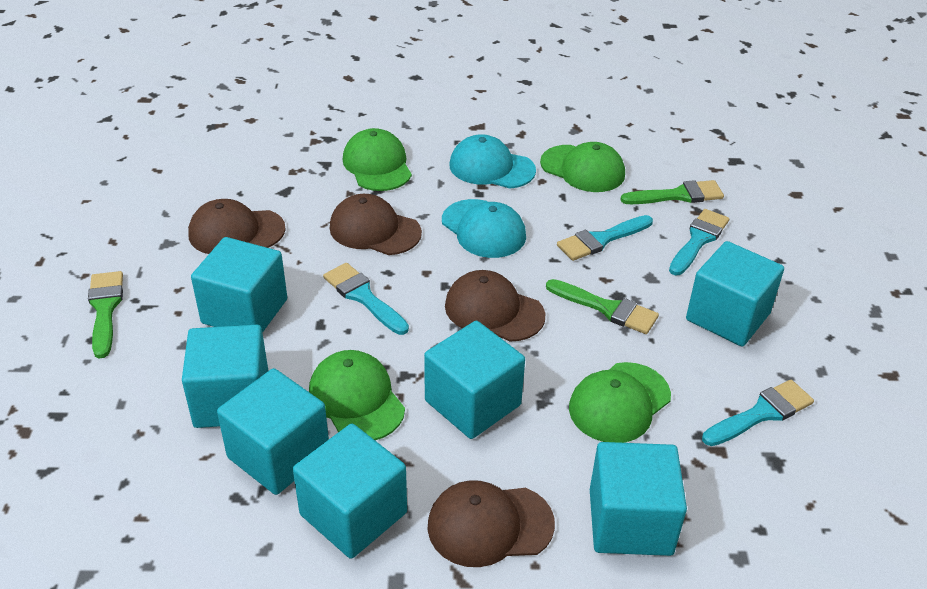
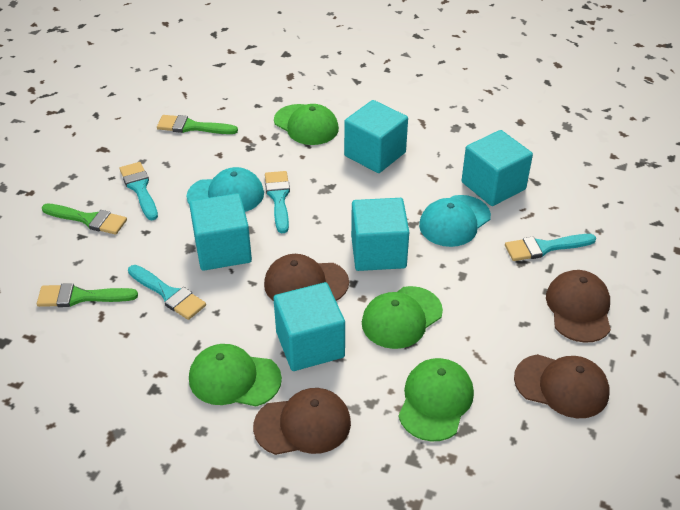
turquoise cube: [182,325,268,428] [191,237,287,333] [217,368,329,495] [293,424,407,559] [424,321,525,439] [590,442,687,556] [686,241,784,347] = 7 -> [189,193,252,271] [274,282,345,371] [344,100,408,173] [351,198,409,271] [462,130,533,206] = 5

